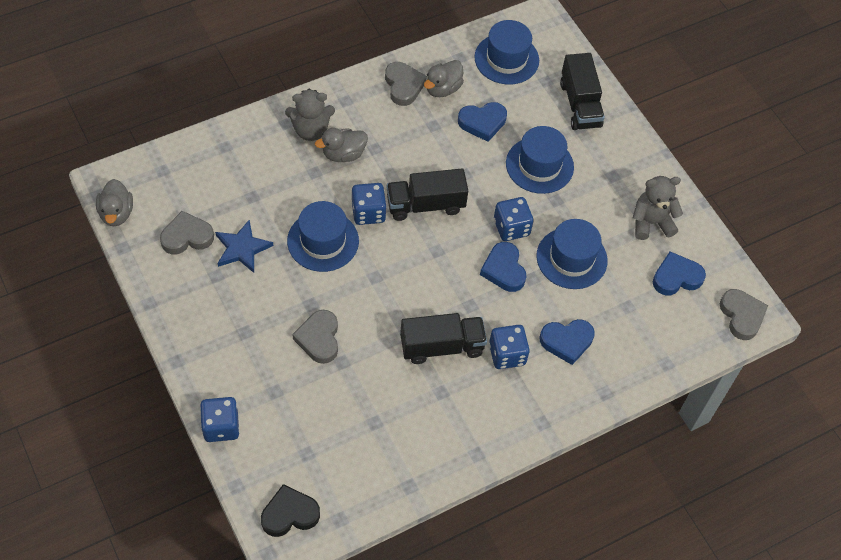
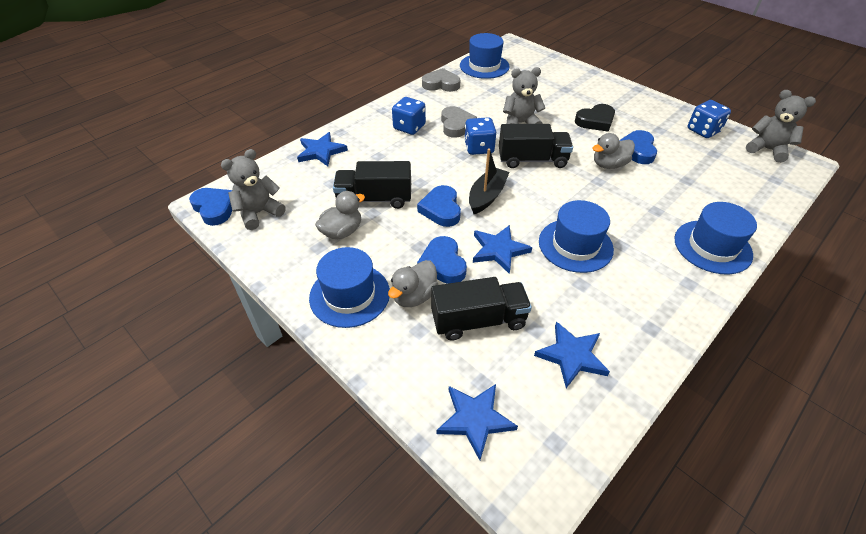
black boat: none = 0 -> [469,148,510,214] = 1
blue dice: [200,397,240,442] [351,183,387,225] [489,325,530,369] [494,197,534,241] = 4 -> [392,97,426,135] [464,117,496,155] [688,100,731,138] = 3
blue star: [215,220,273,273] = 1 -> [297,132,348,166] [437,384,518,460] [473,225,532,274] [534,322,610,388] = 4
grey heart: [160,211,214,254] [292,310,338,364] [385,62,427,106] [720,289,768,340] = 4 -> [422,68,460,92] [441,106,477,138] = 2
grey teddy bear: [285,89,335,141] [633,176,683,240] = 2 -> [221,149,286,230] [503,67,545,124] [746,90,816,163] = 3

